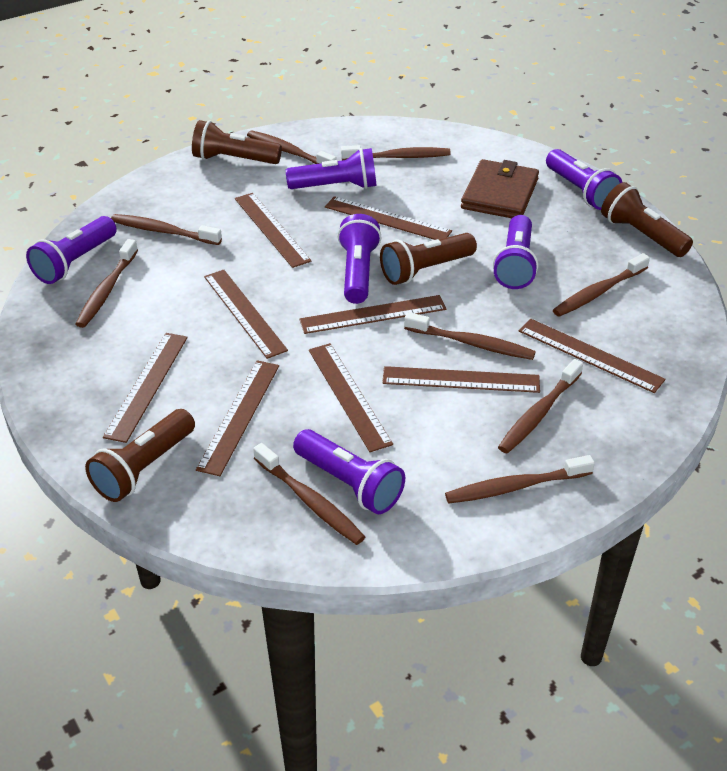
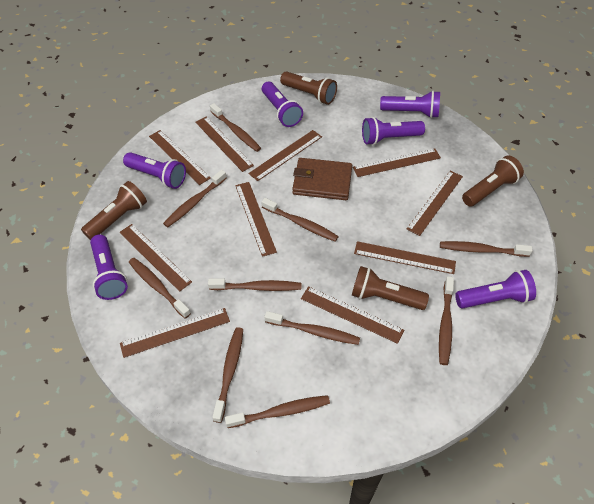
brown ruler: [103,333,188,443] [196,360,279,476] [204,270,288,359] [235,193,311,268] [300,295,446,334] [309,343,393,452] [325,196,452,240] [382,366,540,393] [519,318,665,393] = 9 -> [120,224,192,292] [120,308,230,358] [149,130,211,185] [195,116,254,172] [235,182,277,257] [248,130,322,181] [301,286,404,344] [353,149,441,177] [354,241,456,274] [407,171,463,236] = 10
brown toothbrush: [75,239,138,328] [111,214,222,245] [247,130,337,164] [253,443,365,545] [341,145,451,160] [404,312,536,360] [445,455,595,503] [498,359,583,453] [553,253,650,317] = 9 -> [129,258,191,319] [163,170,227,227] [208,279,301,291] [210,103,261,152] [212,327,243,423] [225,395,330,428] [262,198,339,242] [264,311,360,345] [439,276,454,365] [440,241,533,257] = 10

